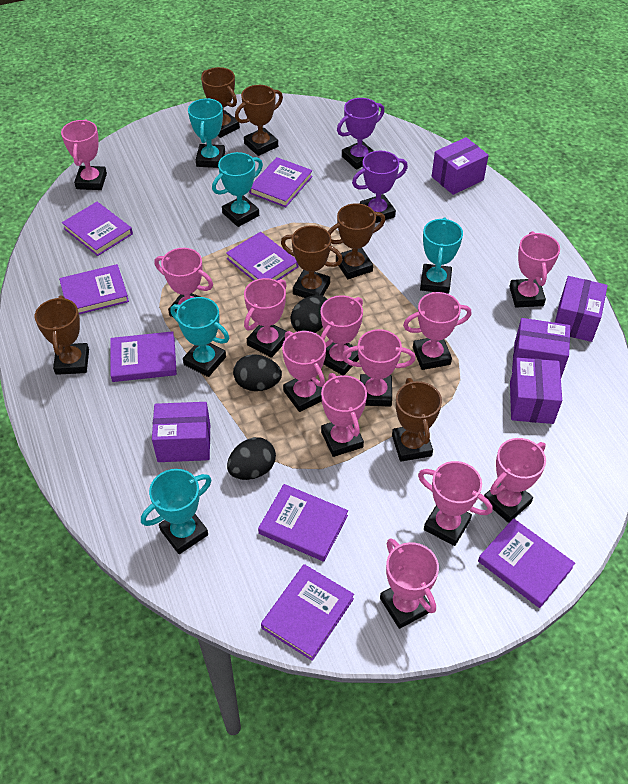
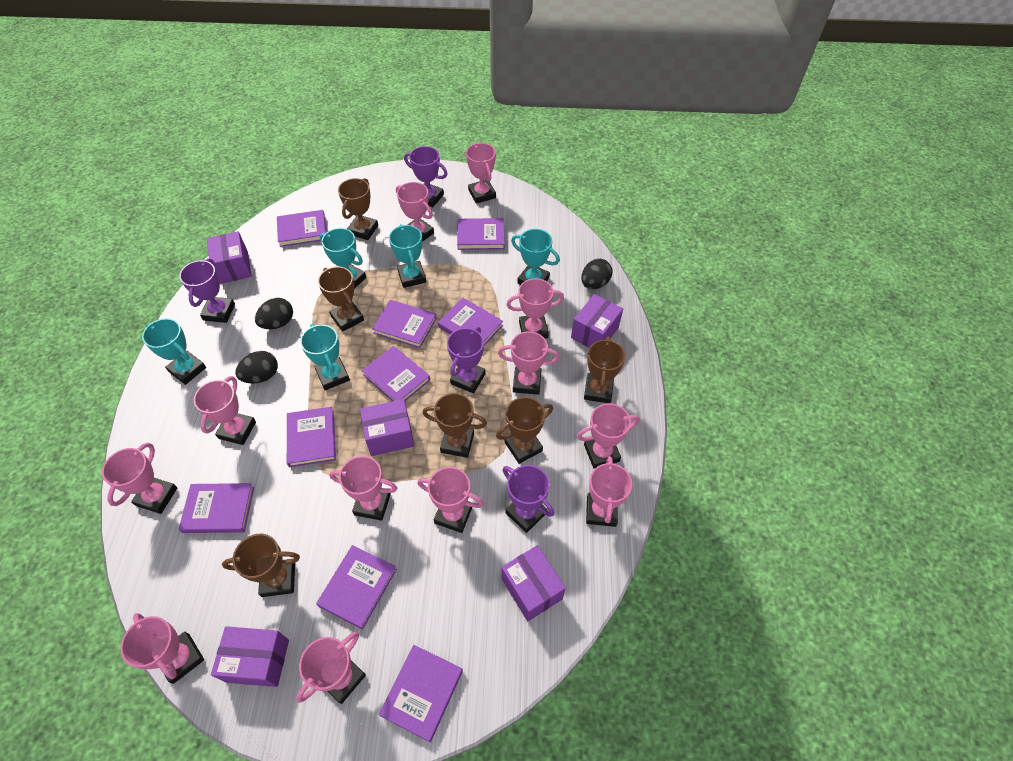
purple book: [59,264,129,314] [62,202,133,256] [110,331,177,382] [226,232,299,281] [249,157,313,207] [258,484,348,562] [261,564,354,661] [478,518,575,608] = 8 -> [178,483,254,533] [277,210,327,247] [287,407,336,467] [316,545,397,630] [361,346,430,401] [372,300,437,348] [379,645,463,742] [438,298,503,346] [457,218,505,250] = 9
purple trophy: [337,98,385,170] [352,151,408,223] = 2 -> [179,258,235,323] [404,146,447,207] [447,327,486,393] [502,465,554,533] = 4

